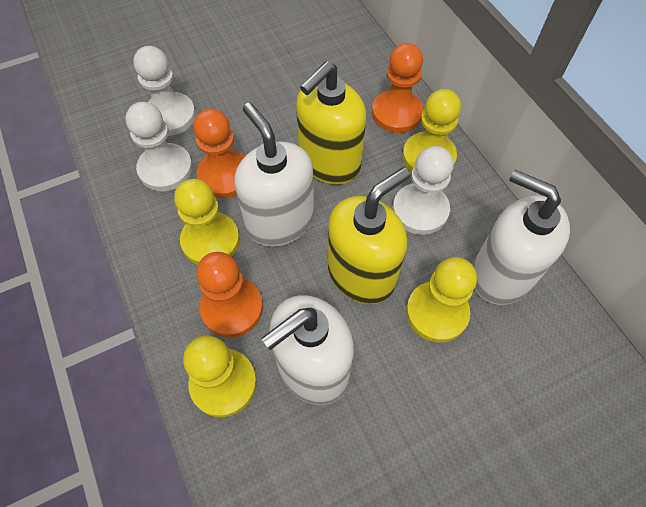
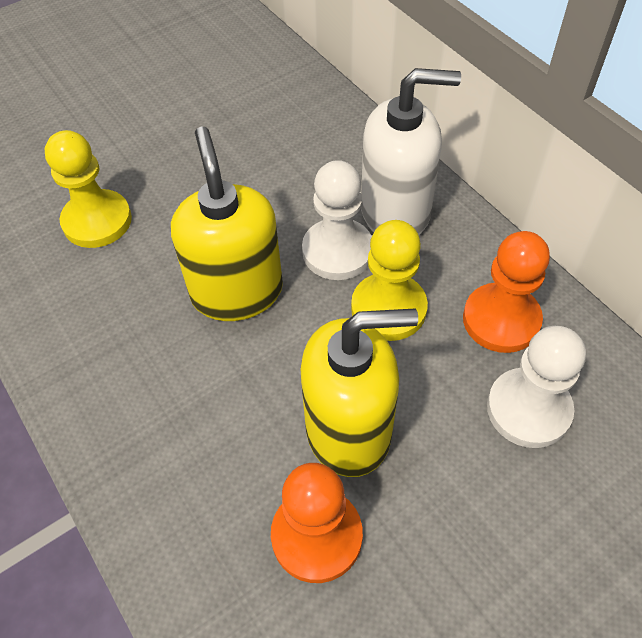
orange pawn: [193,109,245,198] [196,252,263,338] [372,43,423,133] = 3 -> [271,463,363,583] [463,231,550,353] = 2
white pawn: [126,102,193,191] [133,46,196,136] [393,146,454,235] = 3 -> [302,160,372,280] [487,326,586,448] = 2
white soap dispenser: [234,103,314,247] [261,295,354,405] [473,170,570,305] = 3 -> [361,68,461,235] = 1
yellow pawn: [174,179,240,265] [183,335,257,417] [402,89,461,172] [406,257,477,343] = 4 -> [45,130,132,248] [351,220,428,341] = 2

